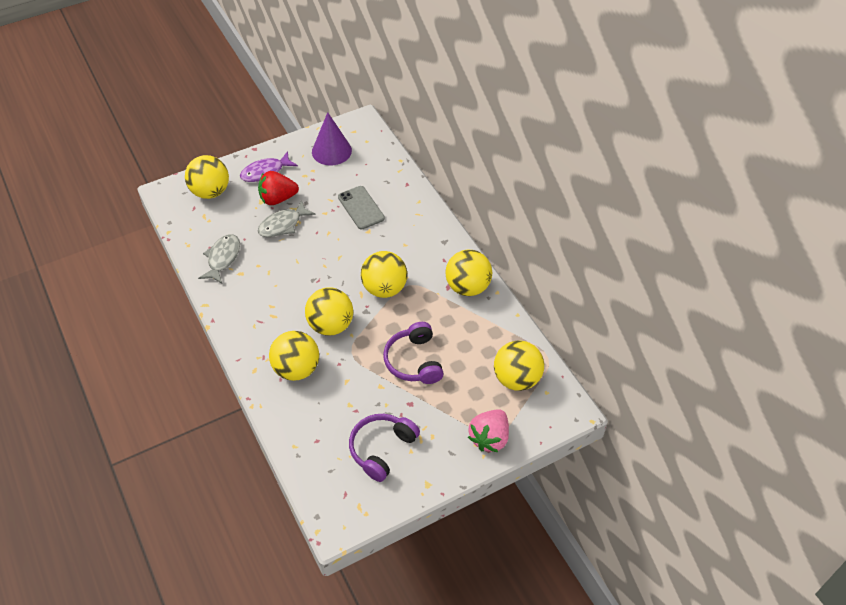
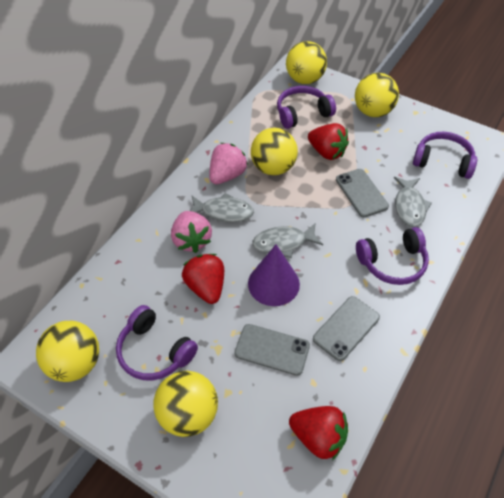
grey fish: [198,234,240,284] [258,200,316,237] = 2 -> [190,193,254,222] [252,224,323,258] [394,177,432,227] = 3
grey phone: [338,186,385,229] = 1 -> [235,324,310,376] [313,296,380,361] [336,169,389,217] = 3
pink strawberry: [468,409,509,452] = 1 -> [171,211,212,253] [209,143,248,184] = 2
purple fish: [240,151,298,182] = 1 -> none = 0
purple headphones: [349,414,420,482] [383,322,444,384] = 2 -> [116,305,198,380] [277,86,336,129] [356,227,429,285] [413,132,477,179] = 4
red strawberry: [258,171,299,205] = 1 -> [182,254,224,304] [289,406,348,460] [308,123,349,160] = 3
yellow ball: [185,155,229,199] [269,331,319,381] [305,287,353,336] [361,251,407,298] [445,250,492,296] [494,340,544,391] = 6 -> [36,321,99,382] [153,371,218,437] [251,128,298,175] [286,41,327,84] [355,73,399,117] = 5

